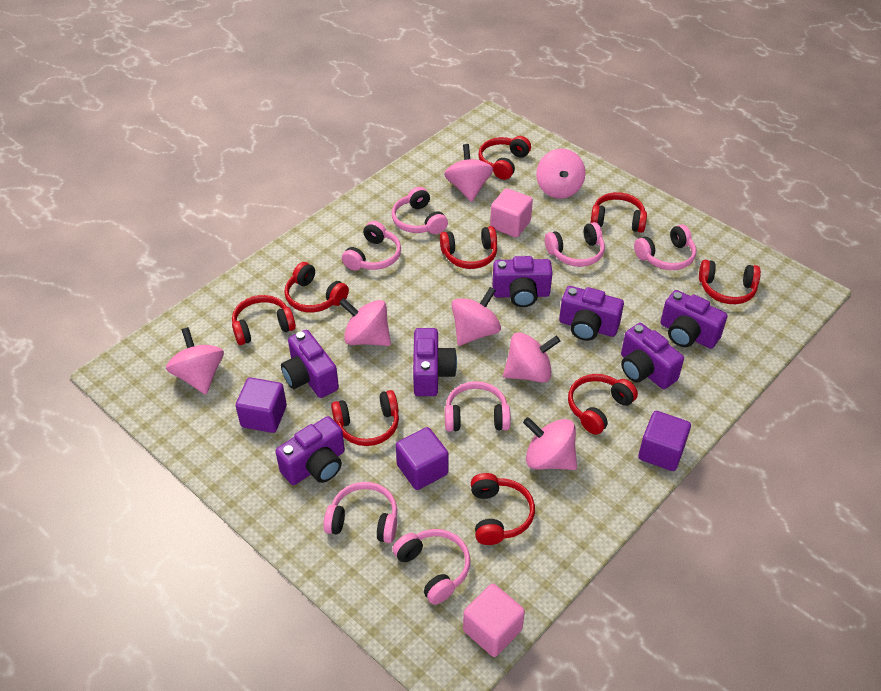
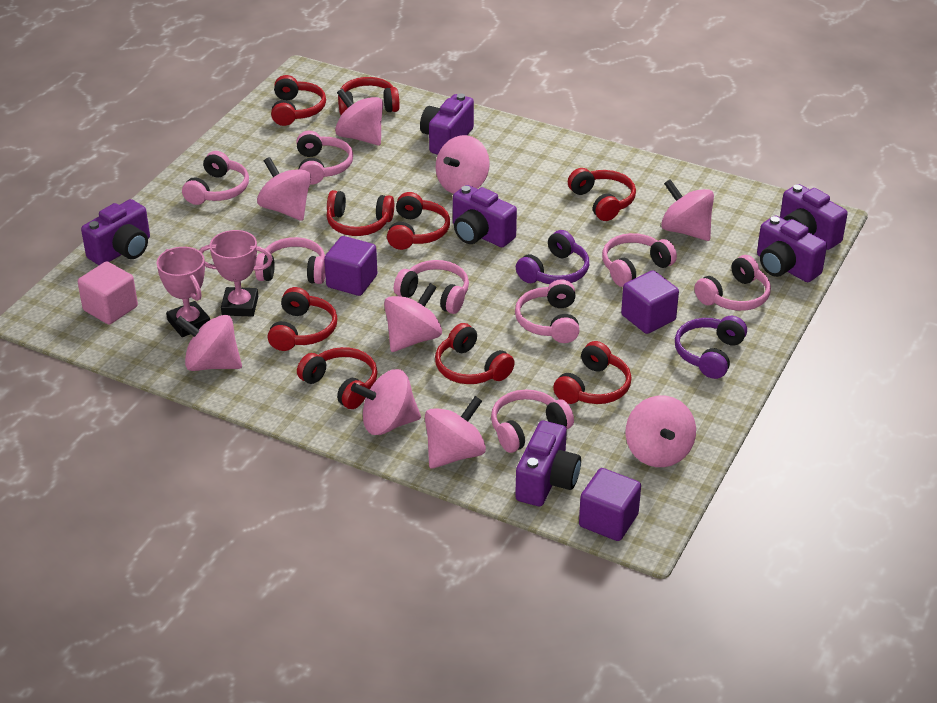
pink cube: [463,584,525,657] [490,188,533,238] = 2 -> [78,261,138,325] = 1
pink headphones: [323,482,397,543] [342,221,401,271] [392,187,448,234] [392,529,470,605] [445,381,510,431] [545,222,605,267] [634,224,696,270] = 7 -> [182,151,249,205] [255,237,325,284] [296,131,353,185] [394,260,469,314] [491,389,574,453] [515,279,580,343] [602,233,677,287] [694,255,771,311] = 8
pink spinning top: [166,327,224,395] [339,298,391,346] [444,144,493,202] [452,287,501,346] [503,332,560,383] [523,417,577,470] [536,149,585,199] = 7 -> [175,315,242,371] [257,157,311,221] [335,89,383,145] [351,369,421,435] [384,283,442,352] [425,396,486,469] [436,135,490,194] [626,396,696,467] [661,179,714,241] = 9
pink trophy: none = 0 -> [157,247,210,337] [199,230,273,317] = 2
purple camera: [276,416,345,485] [281,330,339,398] [413,328,457,396] [492,256,553,307] [559,286,624,341] [621,323,684,389] [660,290,728,349] = 7 -> [81,199,150,265] [420,94,474,155] [453,185,517,247] [515,421,581,506] [757,215,827,282] [780,184,848,250] = 6
purple headphones: none = 0 -> [516,230,589,284] [675,316,747,379] = 2

